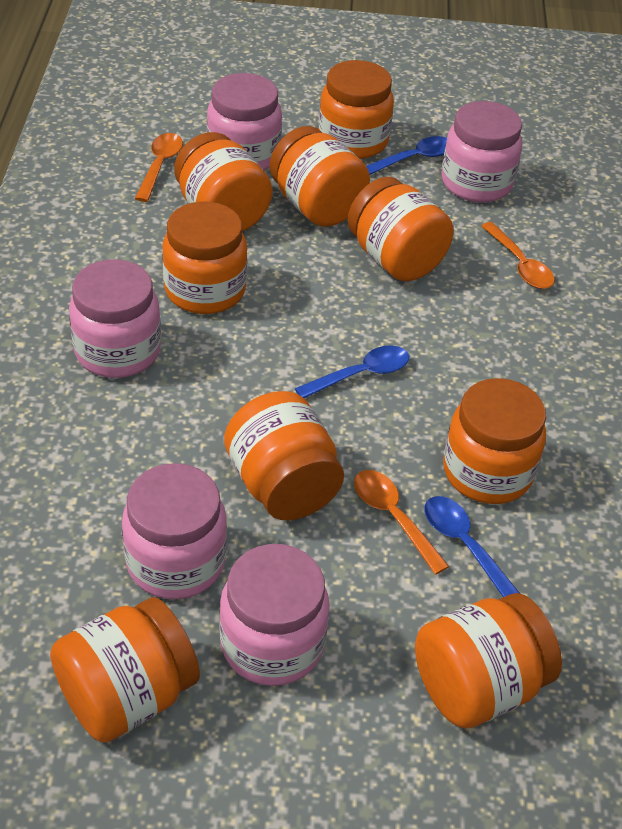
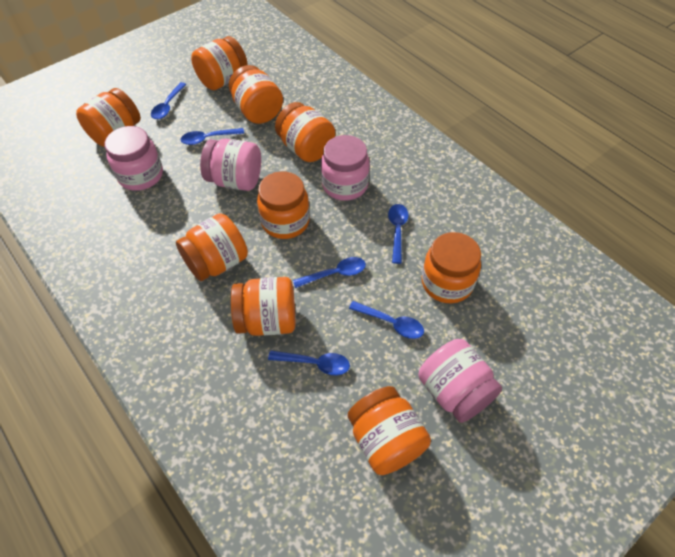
blue spoon: [295,345,409,398] [366,136,447,175] [424,496,520,597] = 3 -> [151,82,186,119] [181,128,244,145] [268,351,350,375] [293,257,366,288] [349,301,424,339] [388,204,409,264] = 6
orange spoon: [135,133,183,202] [354,470,449,575] [481,222,555,289] = 3 -> none = 0
pink jar: [69,259,161,378] [122,463,227,599] [207,73,282,170] [219,544,330,686] [441,101,522,202] = 5 -> [105,126,163,191] [200,139,261,191] [321,135,370,201] [418,339,502,423] = 4

